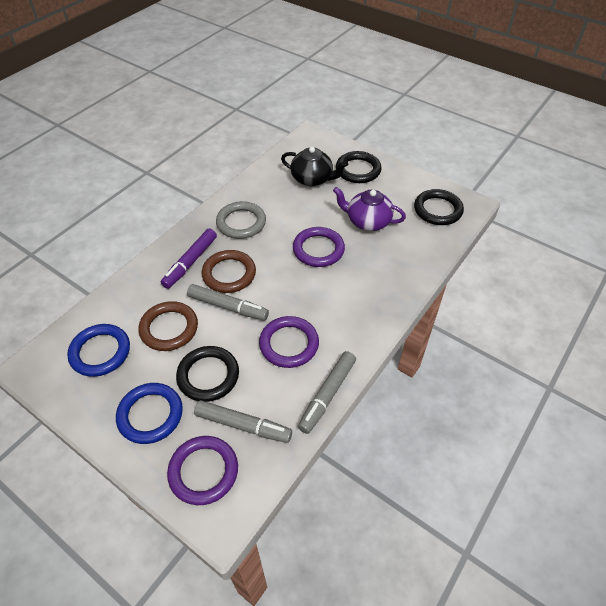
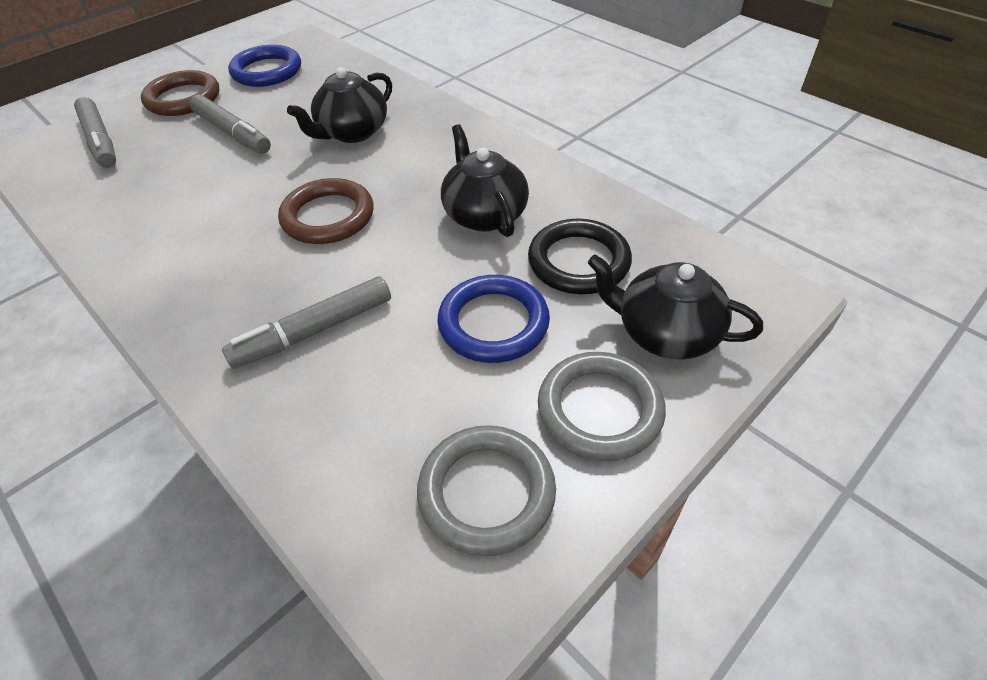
black ring: [176,346,239,402] [336,151,381,183] [414,189,464,225] = 3 -> [528,218,632,294] = 1
black teapot: [281,147,348,186] = 1 -> [287,67,392,143] [441,124,529,237] [587,254,763,360] = 3
grey ring: [216,201,266,239] = 1 -> [417,425,556,556] [538,352,666,461] = 2
purple marker: [161,228,217,289] = 1 -> none = 0
purple ring: [167,436,238,505] [259,316,319,368] [293,227,345,267] = 3 -> none = 0
purple teapot: [333,187,406,231] = 1 -> none = 0

